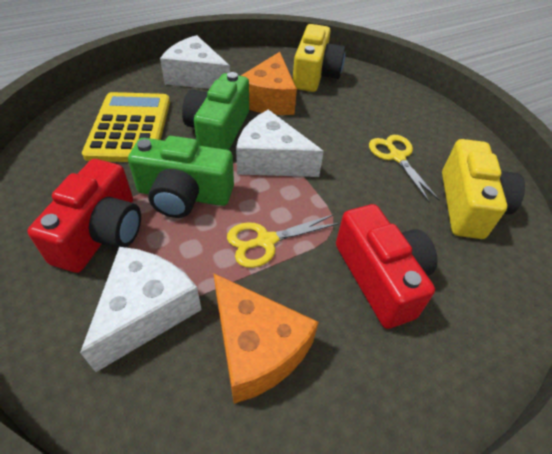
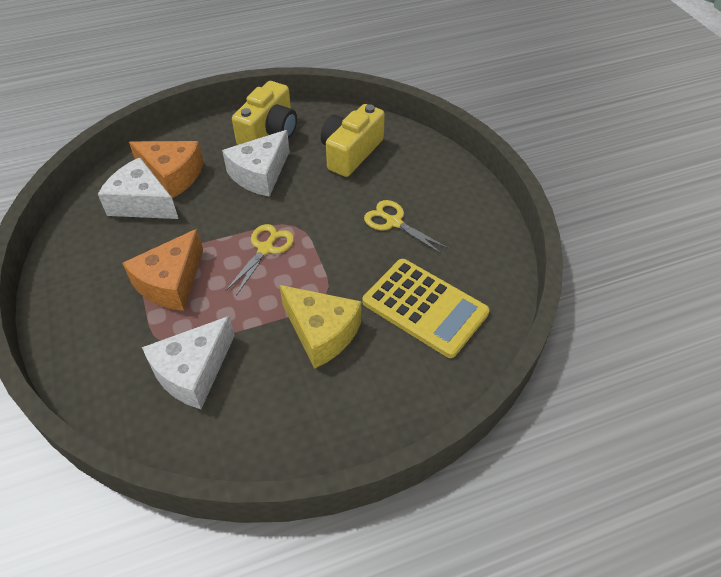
green camera: [128,136,234,218] [182,72,249,150] = 2 -> none = 0
red camera: [27,159,141,273] [336,204,438,329] = 2 -> none = 0
yellow cheese: none = 0 -> [280,285,362,369] = 1

